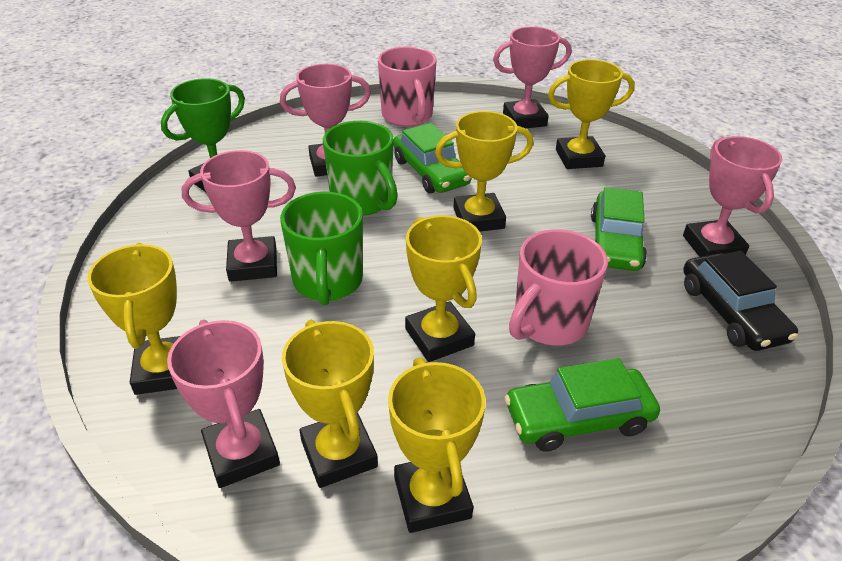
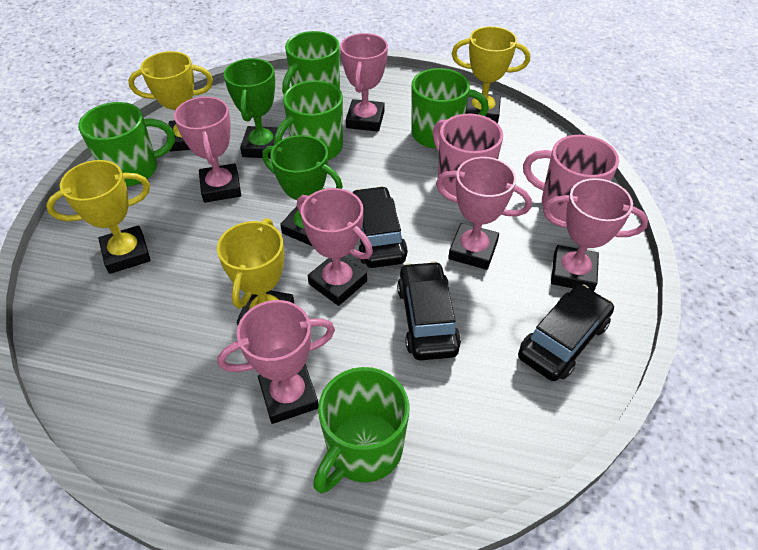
black car: [683,251,798,351] = 1 -> [352,186,408,268] [397,261,461,360] [518,285,614,381] = 3
green car: [393,123,472,193] [505,358,660,452] [591,187,647,271] = 3 -> none = 0
green mug: [280,192,363,305] [323,121,398,216] = 2 -> [78,102,175,186] [274,80,343,160] [282,31,340,94] [313,367,410,493] [412,68,489,149] = 5
green trophy: [161,78,245,192] = 1 -> [224,58,278,159] [262,135,343,247] = 2
pink trophy: [167,320,280,488] [182,150,296,282] [280,64,371,177] [493,27,571,128] [683,136,782,257] = 5 -> [174,97,241,203] [218,300,335,424] [297,188,373,306] [340,33,388,131] [436,157,532,270] [543,178,648,291] = 6
yellow trophy: [87,243,180,395] [282,320,378,488] [388,357,486,533] [405,215,482,362] [435,111,534,232] [548,59,635,169] = 6 -> [46,160,151,274] [128,51,213,151] [217,218,294,325] [452,26,530,124] = 4

